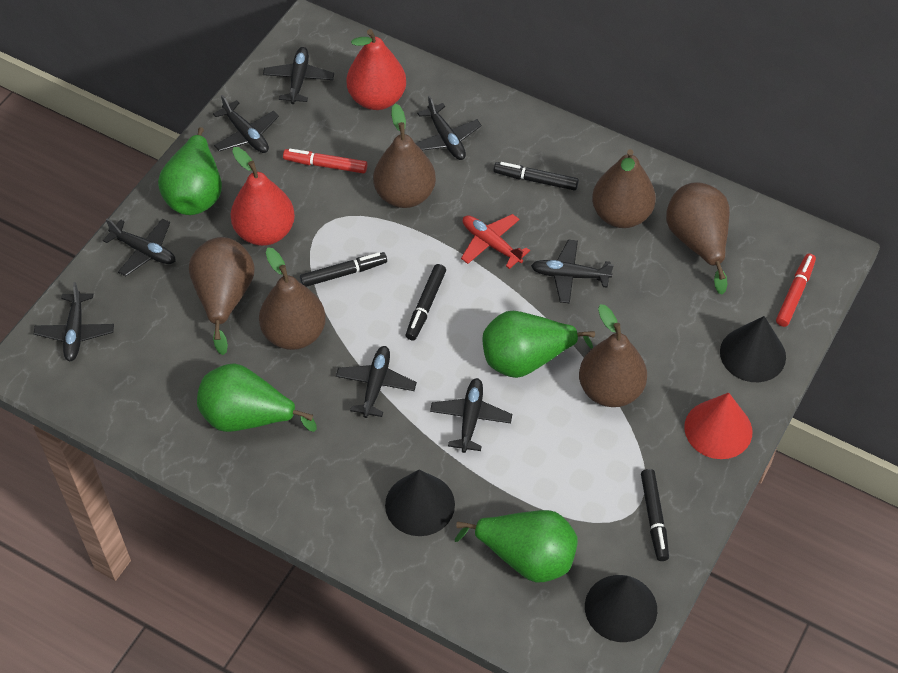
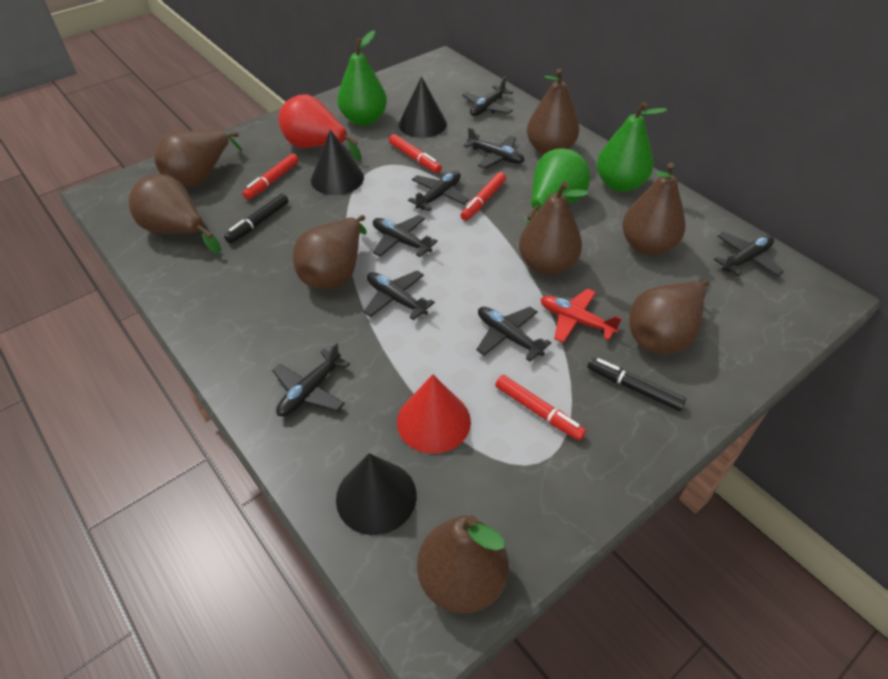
black marker: [300,252,387,287] [406,264,446,341] [494,162,579,191] [641,469,669,561] = 4 -> [224,193,289,244] [587,358,686,411] = 2
brown pear: [189,237,255,355] [259,248,326,350] [373,104,436,208] [579,304,647,407] [592,149,656,228] [666,182,730,294] = 6 -> [129,174,221,254] [154,131,243,187] [293,215,367,289] [417,515,509,614] [519,181,588,276] [527,69,579,155] [622,162,686,255] [629,280,709,354] = 8
green pear: [158,127,222,215] [197,363,317,432] [455,510,578,583] [482,311,595,378] = 4 -> [337,30,387,126] [526,148,590,226] [597,102,667,192] = 3
red marker: [283,149,367,174] [776,254,816,327] = 2 -> [242,154,299,200] [389,134,442,173] [460,172,506,221] [495,375,586,441] = 4
red pear: [230,147,295,246] [346,29,406,110] = 2 -> [278,94,362,161] = 1

